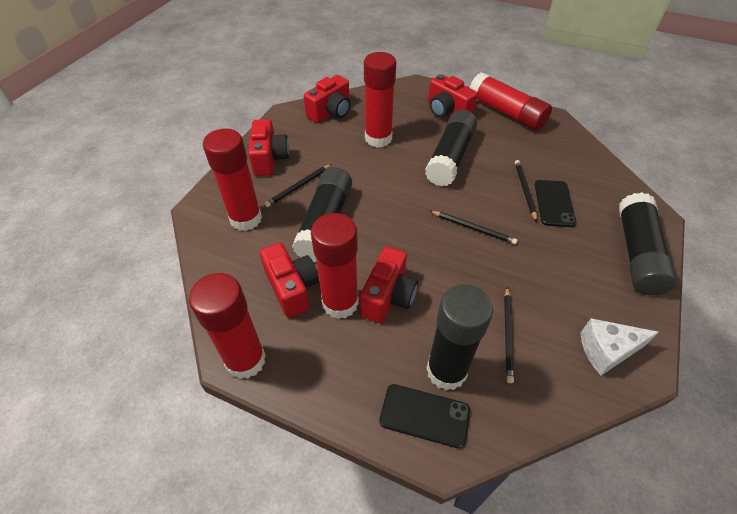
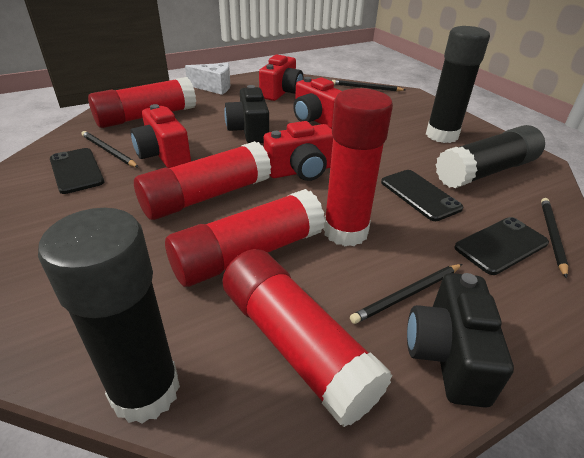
black camera: none = 0 -> [224,85,269,143] [407,273,514,408] = 2
black glue stick: [292,167,352,262] [425,110,477,187] [426,284,493,391] [619,192,677,295] = 4 -> [38,208,180,424] [426,26,490,143] [436,125,545,188] = 3
black phone: [379,384,470,449] [535,180,576,227] = 2 -> [50,148,104,194] [381,170,463,221] [454,217,549,275] = 3
red camera: [248,119,289,176] [260,242,319,318] [304,75,350,123] [360,246,418,323] [428,74,478,118] = 5 -> [130,104,191,168] [259,55,303,101] [264,121,333,181] [293,77,341,129] = 4

